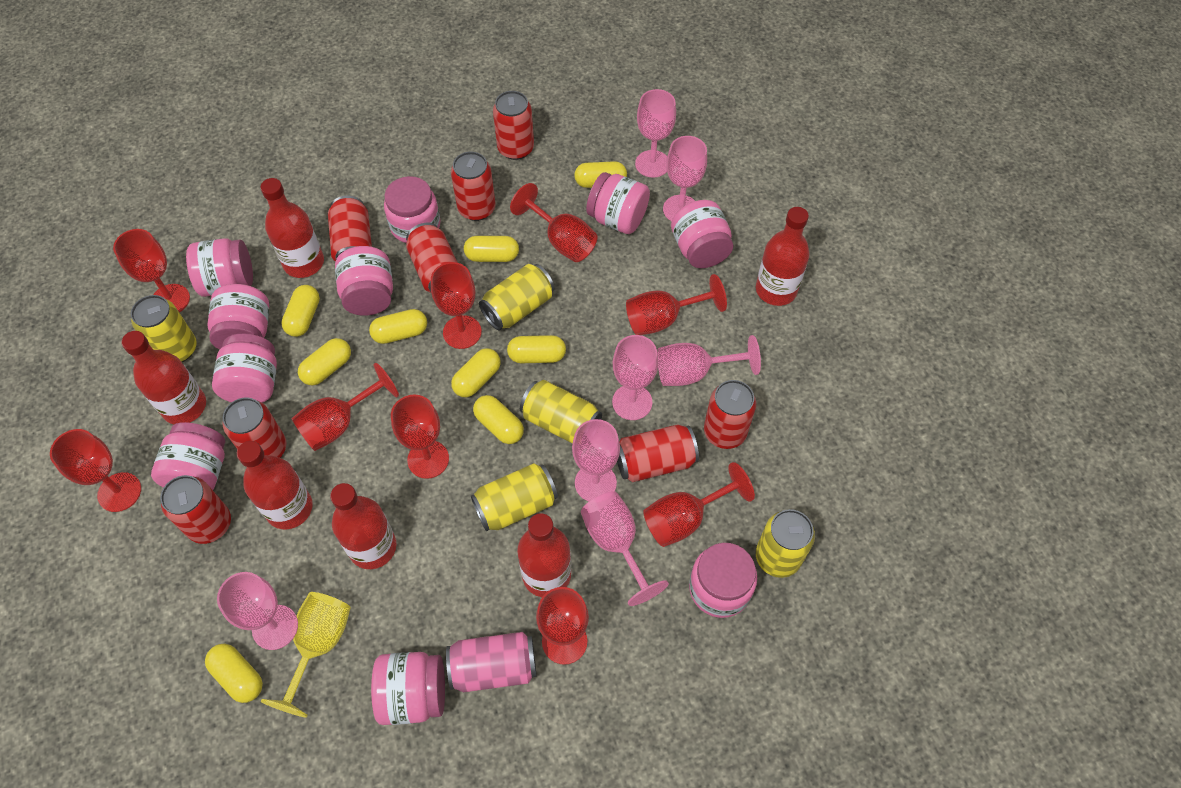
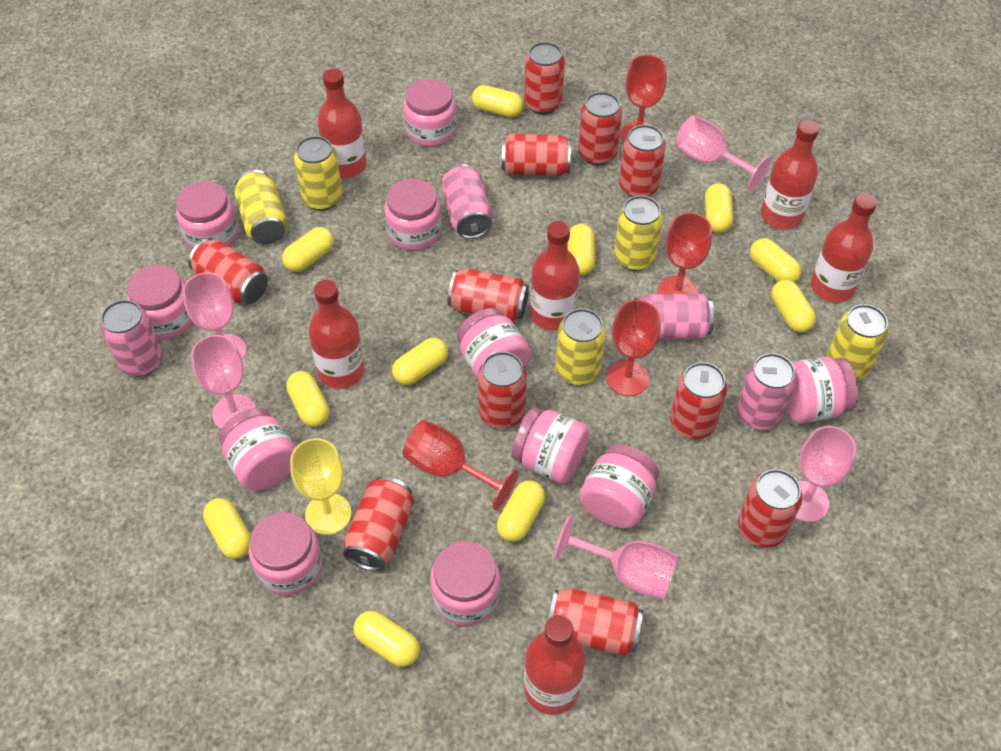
pink can: [446,632,536,692] = 1 -> [100,300,163,376] [441,164,493,239] [634,294,714,339] [737,353,797,430] = 4
pink goblet: [217,572,296,650] [572,419,620,501] [581,491,669,606] [612,335,658,420] [635,89,676,178] [657,335,761,386] [663,136,707,221] = 7 -> [183,272,246,360] [191,335,256,429] [554,515,679,600] [675,115,771,191] [795,426,856,522] = 5
pink jar: [151,422,225,490] [186,238,253,297] [207,284,269,350] [212,334,277,403] [335,246,393,316] [371,652,445,725] [384,176,441,243] [586,172,650,234] [671,200,733,268] [689,543,757,618] = 10 -> [127,265,192,340] [176,181,239,249] [219,408,296,491] [249,512,322,596] [384,179,442,250] [403,79,457,147] [430,541,501,626] [457,308,531,379] [512,407,590,484] [579,444,659,529] [786,357,858,423] = 11
red can: [160,475,231,544] [222,397,286,458] [328,196,372,262] [406,223,458,293] [451,152,495,221] [493,91,534,160] [617,424,699,482] [704,380,756,449] = 8 -> [189,238,268,305] [343,476,414,571] [448,268,529,322] [478,352,527,429] [502,133,571,176] [524,42,565,114] [548,588,643,656] [578,92,622,165] [619,125,666,197] [670,362,727,439] [738,469,802,548] = 11
red goblet: [50,429,141,512] [113,229,190,313] [292,363,399,451] [391,395,449,479] [431,262,482,349] [510,183,597,262] [536,587,589,665] [626,274,727,335] [643,462,755,547] = 9 -> [403,420,519,511] [607,300,660,396] [620,55,667,142] [658,212,712,294] = 4
yellow capsule: [205,644,263,703] [281,285,320,337] [298,338,351,386] [369,309,427,344] [451,348,501,397] [464,236,519,262] [473,395,524,444] [507,335,566,363] [574,161,627,188] = 9 -> [203,498,251,559] [282,227,334,272] [286,371,330,427] [354,611,420,667] [392,338,448,385] [472,85,524,117] [497,480,545,542] [567,224,595,275] [705,183,733,233] [750,238,802,282] [771,280,816,333] = 11

